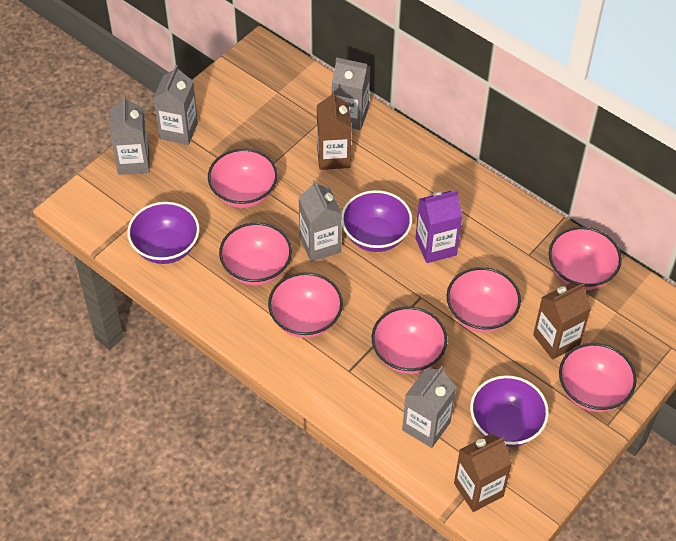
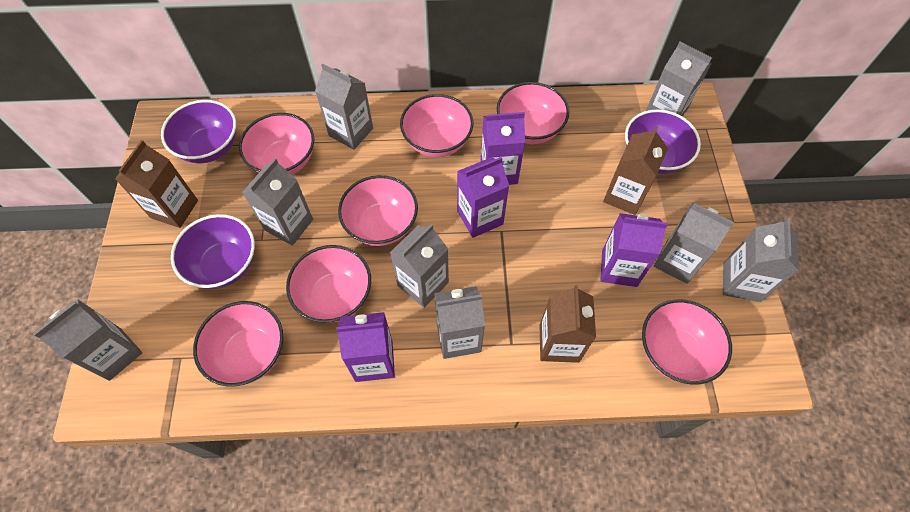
grey carton: [110,96,150,175] [153,65,198,145] [298,180,342,262] [332,57,370,130] [402,366,456,448] = 5 -> [33,299,142,381] [242,158,313,246] [315,63,373,150] [390,224,449,308] [434,286,485,359] [646,42,712,116] [654,202,734,284] [723,218,799,302] = 8
purple carton: [415,190,462,263] = 1 -> [336,312,395,382] [457,157,509,238] [481,112,525,185] [600,213,668,287] = 4

